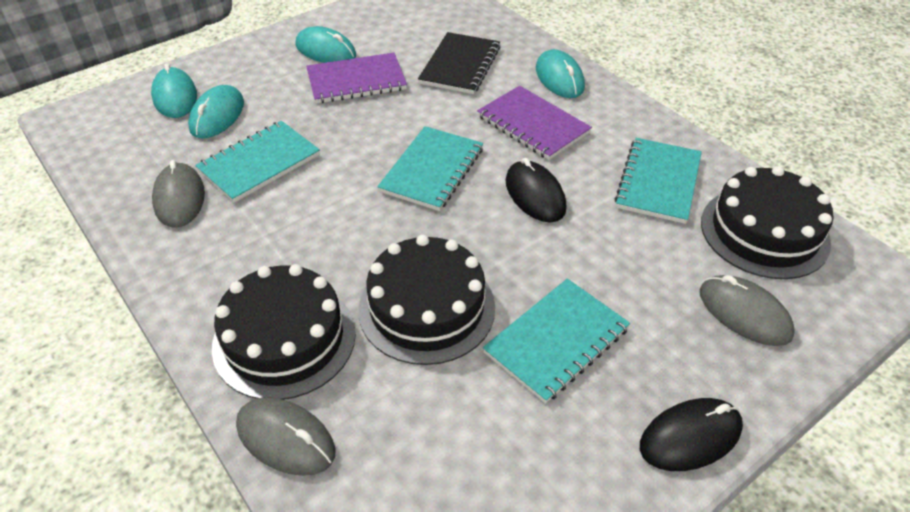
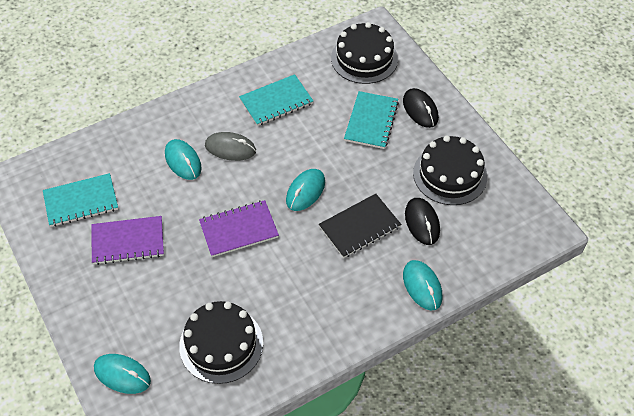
grey mouse: [152,160,205,228] [236,397,335,476] [700,275,795,346] = 3 -> [205,132,256,161] = 1
turquoise notebook: [195,121,320,203] [377,126,483,211] [483,279,630,403] [615,138,702,224] = 4 -> [43,173,118,227] [239,74,313,126] [344,91,399,149] = 3

